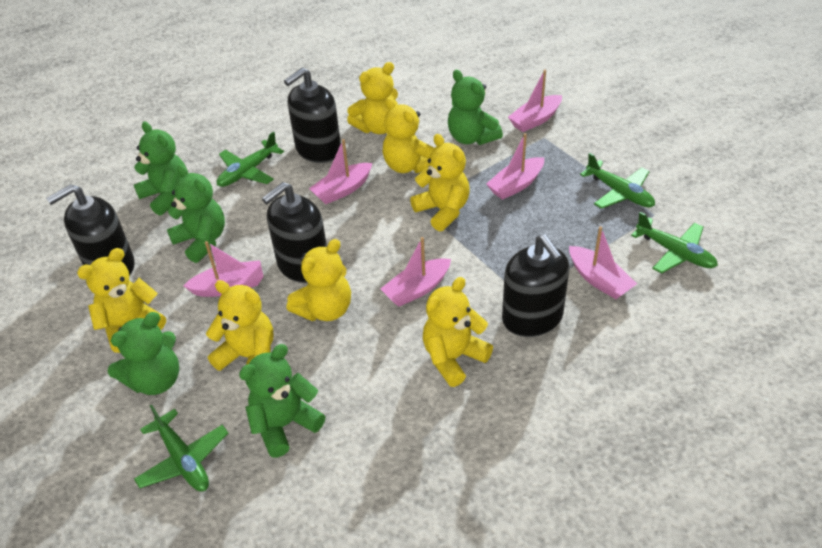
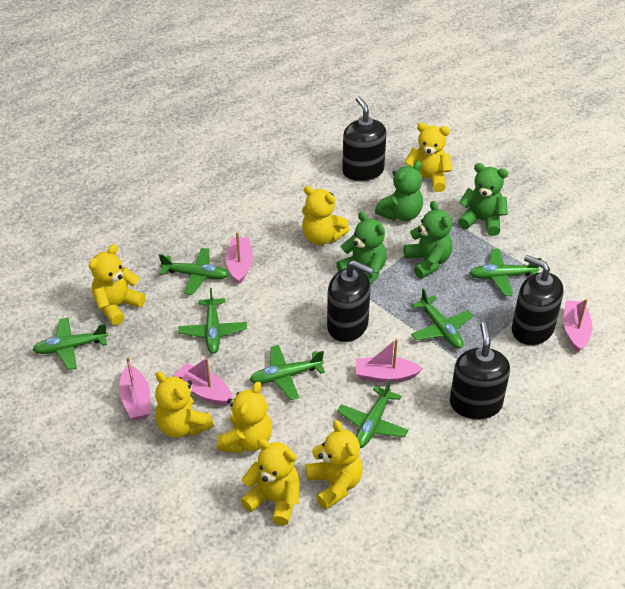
green plane: [134,404,228,492] [217,132,284,187] [580,153,655,209] [631,212,718,274] = 4 -> [32,317,108,370] [159,248,229,295] [178,288,247,354] [250,345,325,400] [337,379,409,448] [411,288,473,348] [470,249,541,296] = 7
green teddy bear: [108,312,179,395] [134,122,187,215] [167,165,225,263] [239,344,325,457] [448,70,503,145] = 5 -> [336,211,387,285] [375,161,423,221] [404,201,452,279] [458,163,508,236] = 4
pink boat: [184,241,263,297] [309,139,372,204] [380,237,451,307] [486,133,544,200] [508,69,562,132] [569,226,637,299] = 6 -> [119,357,150,420] [174,357,232,405] [226,232,253,284] [356,339,423,383] [564,299,593,352] = 5

